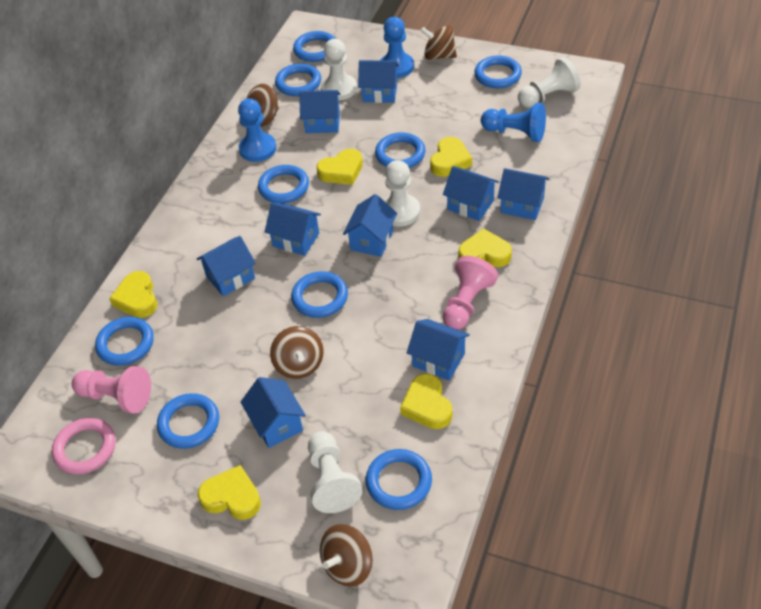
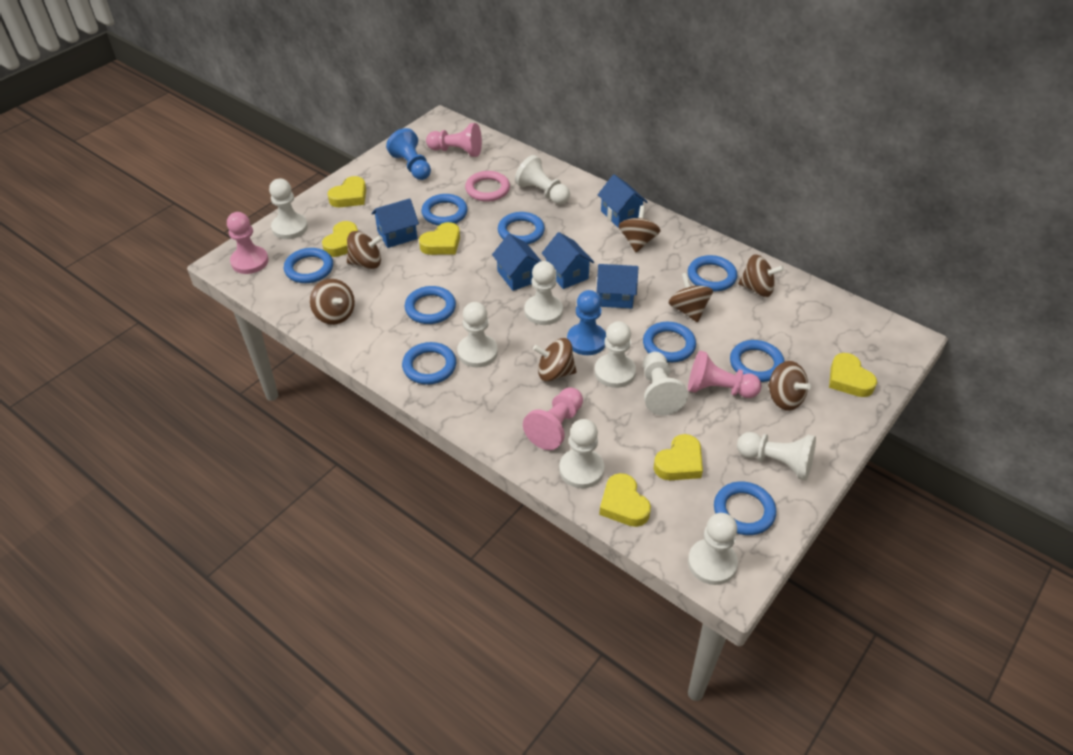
blue house: [197,236,256,296] [240,377,306,448] [265,202,321,256] [299,90,340,133] [343,194,397,257] [358,60,399,103] [407,319,470,381] [443,166,499,221] [497,168,549,220] = 9 -> [371,198,419,248] [492,234,541,291] [542,232,594,289] [597,264,638,308] [598,174,647,228] = 5
blue pawn: [238,98,276,162] [381,17,414,78] [481,103,546,142] = 3 -> [386,128,431,180] [567,290,606,355] = 2
brown spinning top: [246,84,279,127] [270,326,324,379] [320,524,373,587] [420,25,457,60] = 4 -> [310,279,355,325] [347,231,383,269] [533,338,577,381] [618,205,661,252] [669,272,713,322] [738,254,784,297] [768,361,811,411] = 7
pink pawn: [72,366,151,414] [443,256,498,330] = 2 -> [227,212,269,274] [426,123,482,157] [523,387,583,450] [688,351,762,398] = 4
white pawn: [308,431,363,513] [321,39,357,100] [383,160,420,226] [518,57,581,108] = 4 -> [269,179,308,239] [457,302,498,367] [515,155,570,205] [524,261,563,325] [559,419,604,488] [595,321,636,388] [643,352,688,415] [688,513,738,585] [737,432,816,481] = 9

